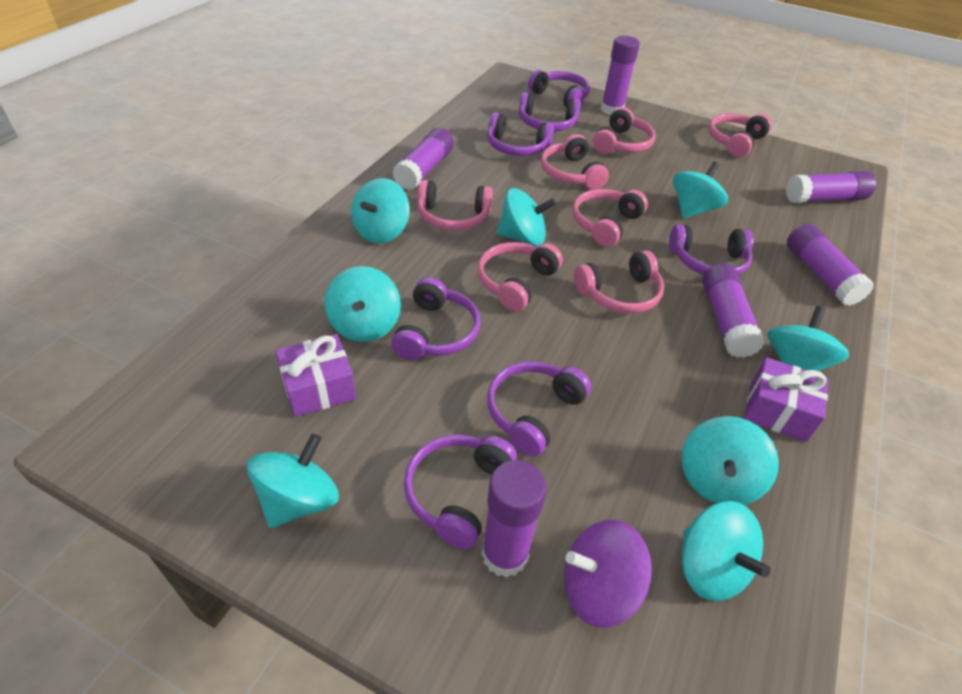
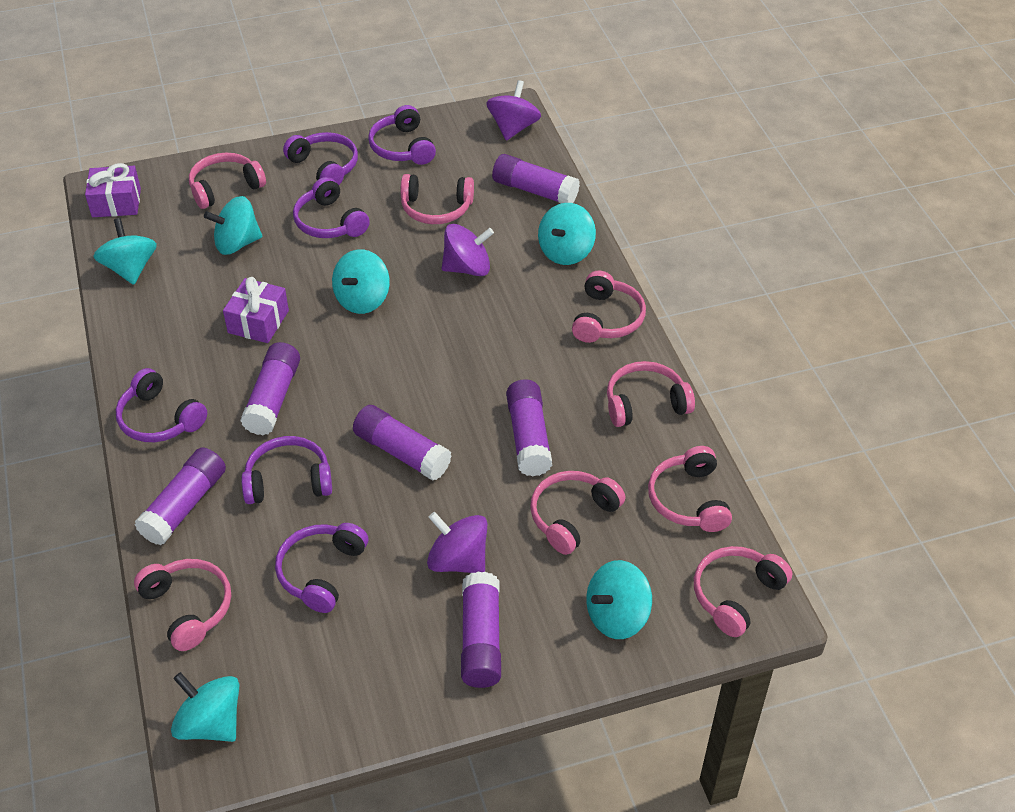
pink headphones: [418,180,493,231] [478,242,563,312] [541,134,609,190] [572,189,648,247] [574,250,664,314] [593,107,656,154] [709,113,772,157] = 7 -> [134,559,231,651] [189,153,266,209] [401,174,474,224] [530,471,625,555] [572,271,646,343] [607,361,695,427] [648,446,732,532] [694,546,792,637] = 8
purple headphones: [391,277,481,360] [404,435,517,549] [487,113,554,156] [487,361,591,457] [519,92,581,131] [528,70,590,107] [669,224,753,275] = 7 -> [116,368,207,442] [241,436,332,504] [275,523,368,613] [283,132,358,185] [293,177,370,238] [368,105,436,165] = 6
purple spinning top: [564,520,652,628] = 1 -> [427,512,488,573] [442,224,494,276] [486,80,541,141] = 3
turquoise spinning top: [247,434,339,528] [325,266,401,342] [351,178,410,243] [497,188,556,246] [673,161,728,219] [681,416,779,505] [682,501,771,601] [767,306,849,371] = 8 -> [93,218,157,285] [171,672,239,742] [204,196,262,255] [332,249,390,314] [538,203,596,265] [586,560,652,639] = 6

